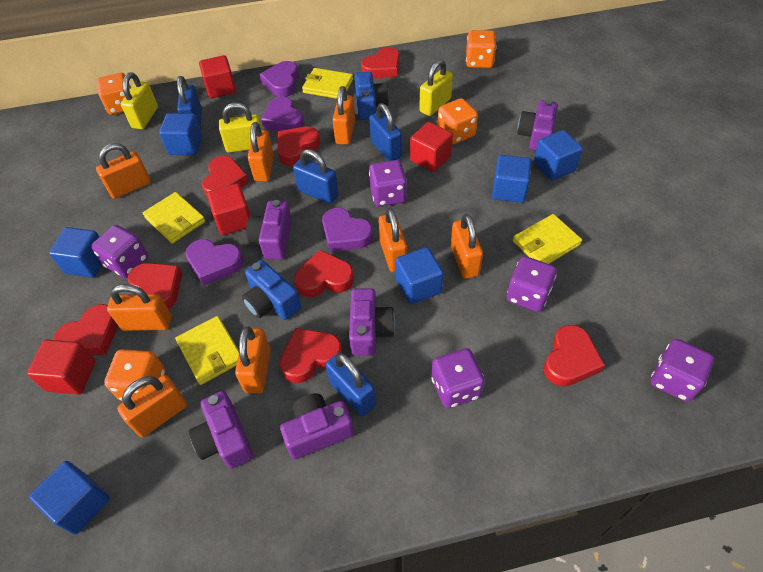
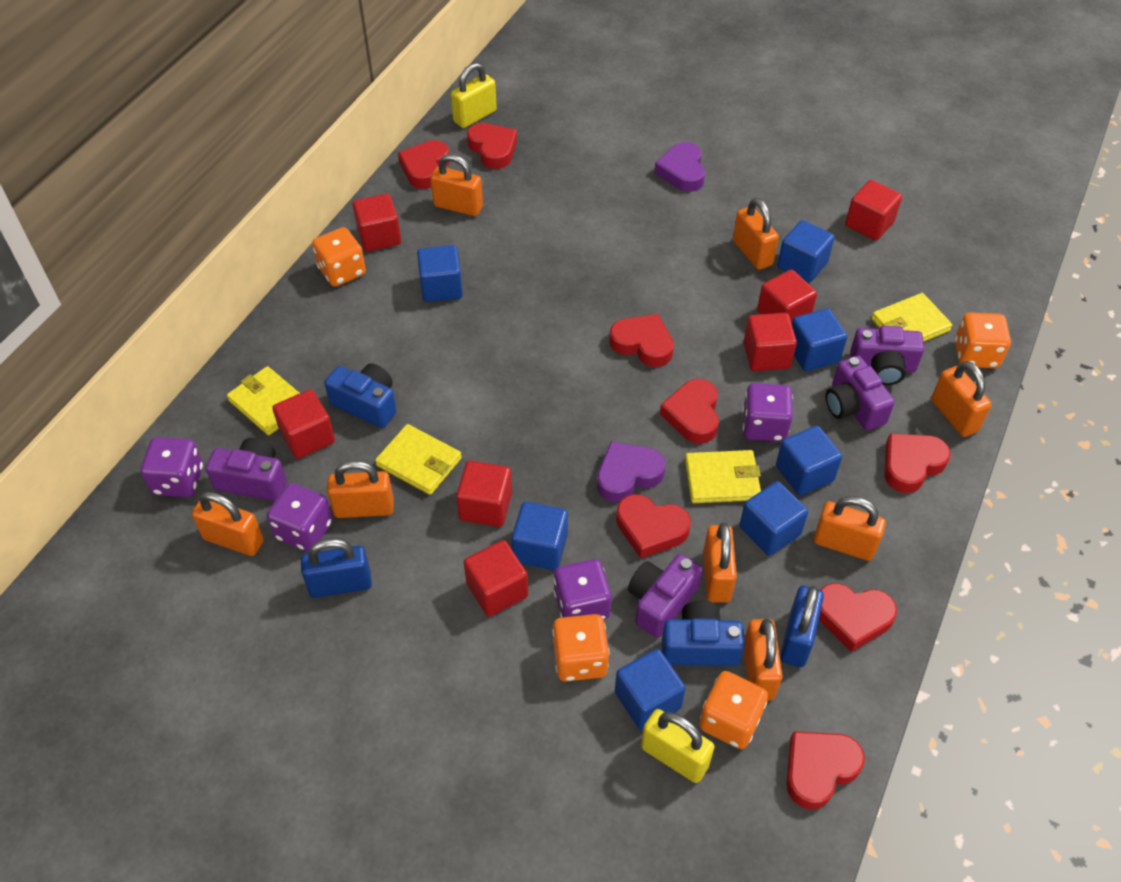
blue cube: [29,461,110,534] [49,227,102,278] [159,113,203,155] [395,247,444,304] [492,155,532,203] [534,130,583,181] = 6 -> [417,245,463,302] [511,502,568,570] [615,649,686,730] [740,481,808,556] [776,425,842,496] [777,220,835,282] [792,308,848,372] = 7
blue padlock: [177,76,202,128] [293,149,339,204] [325,352,376,417] [369,103,402,161] = 4 -> [301,538,372,598] [780,586,824,667] = 2
purple camera: [189,391,253,469] [246,200,292,260] [280,393,354,460] [349,288,395,356] [517,99,558,151] = 5 -> [205,438,287,501] [628,554,702,638] [825,356,895,430] [850,326,924,385] = 4
purple dice: [91,225,148,278] [369,160,407,207] [431,348,485,408] [507,256,557,312] [651,339,714,402] = 5 -> [140,437,203,497] [266,483,333,552] [554,559,612,620] [743,383,793,442] = 4
purple heart: [185,239,244,286] [260,61,299,97] [261,97,304,131] [322,208,373,252] = 4 -> [597,441,665,502] [654,142,705,192] = 2
red cube: [27,340,96,395] [199,55,236,98] [207,183,251,235] [410,122,453,172] = 4 -> [272,389,335,459] [353,194,401,252] [456,461,512,527] [464,540,528,616] [743,313,797,371] [757,270,817,323] [845,180,902,241] = 7
yellow padlock: [121,72,158,129] [219,103,262,153] [419,60,453,116] = 3 -> [451,63,497,128] [641,709,715,783] = 2

